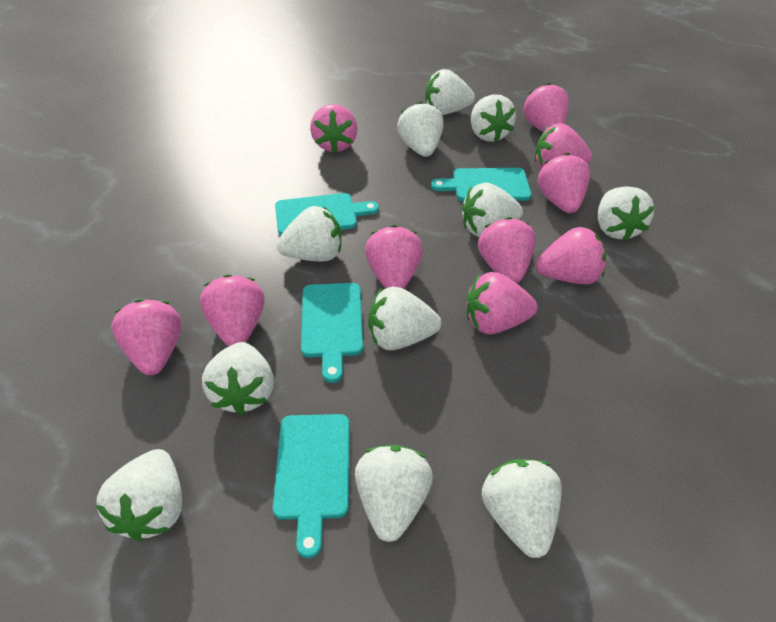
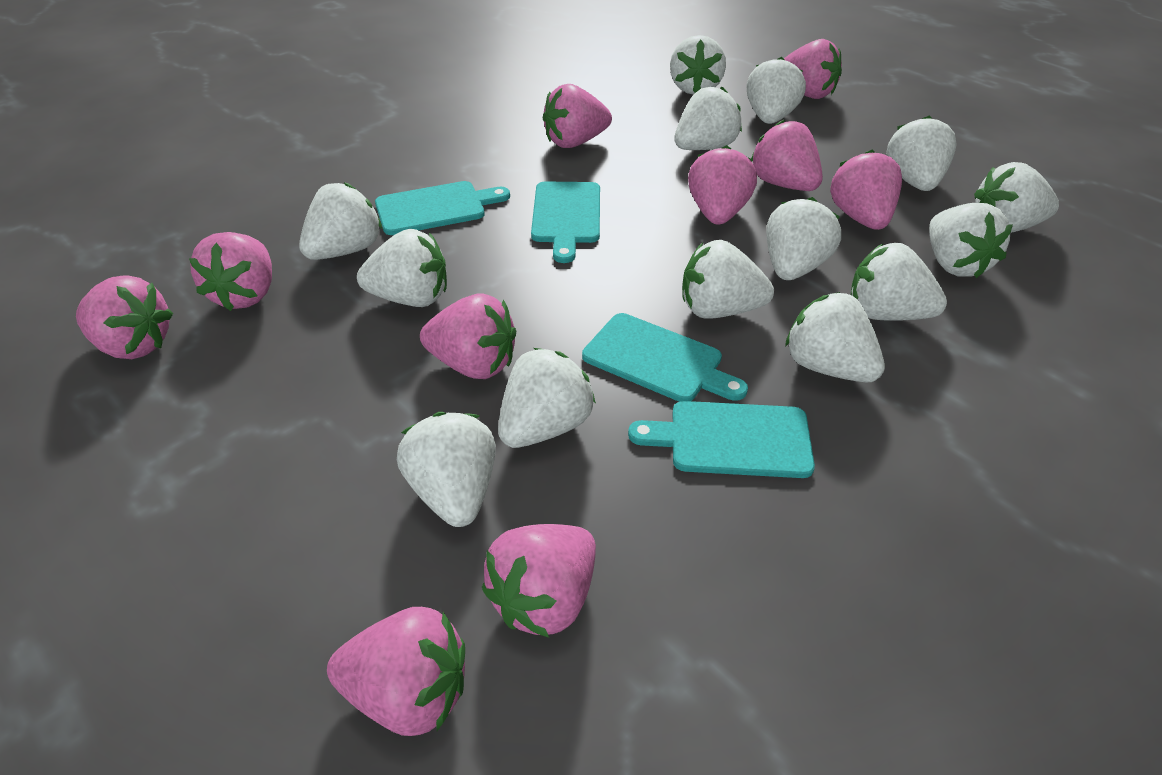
white strawberry: [96,449,182,541] [202,342,274,415] [277,206,341,261] [355,445,433,542] [368,286,441,350] [397,102,443,157] [425,69,475,115] [462,183,523,237] [471,94,516,142] [482,459,562,558] [598,187,655,241] = 11 -> [299,182,382,260] [357,229,447,307] [397,412,496,527] [498,348,596,448] [670,35,726,95] [674,87,742,150] [682,240,774,319] [746,57,806,124] [766,197,841,280] [785,292,885,383] [851,243,947,321] [886,115,957,191] [929,203,1013,278] [974,162,1059,233] = 14

